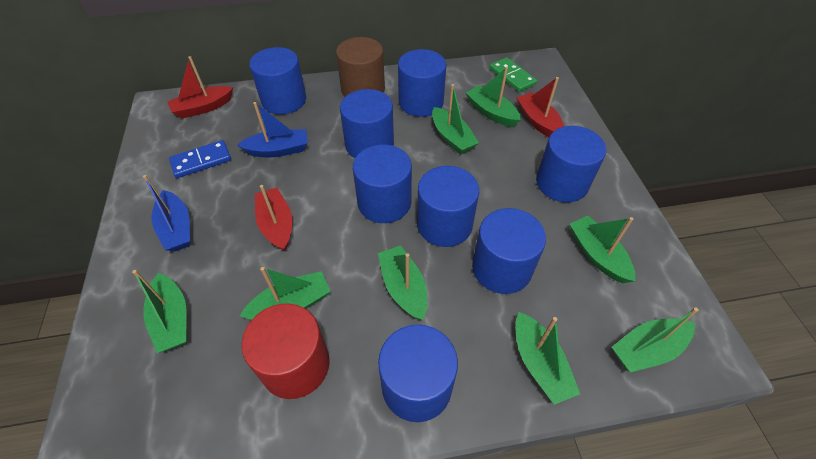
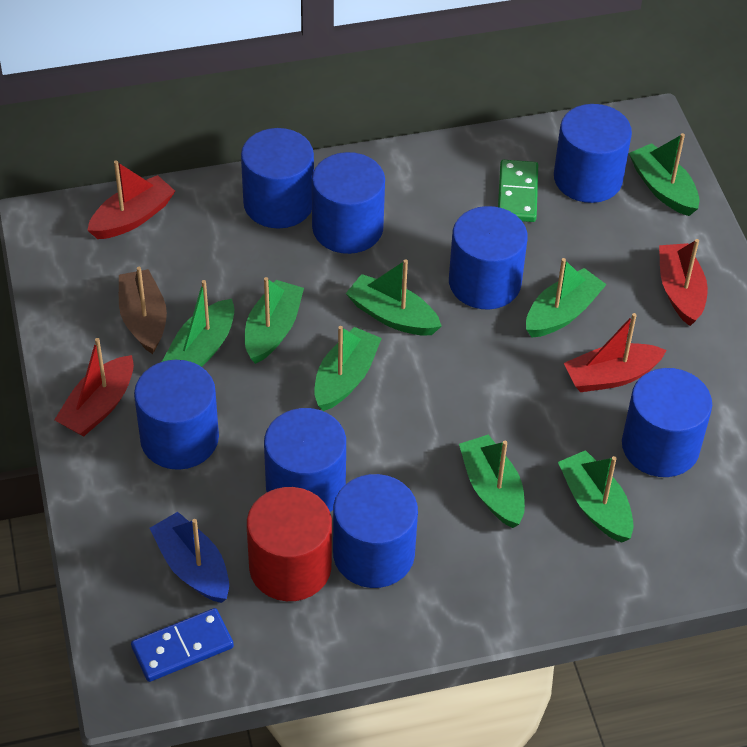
blue boat: [143,175,190,251] [237,102,307,157] = 2 -> [149,512,229,603] = 1
brown boat: none = 0 -> [119,267,167,354] = 1
brown cylinder: [336,37,385,97] = 1 -> none = 0
red boat: [167,56,233,118] [255,185,293,251] [516,77,564,137] = 3 -> [54,338,134,437] [87,160,175,239] [564,313,666,392] [659,239,708,326] = 4

